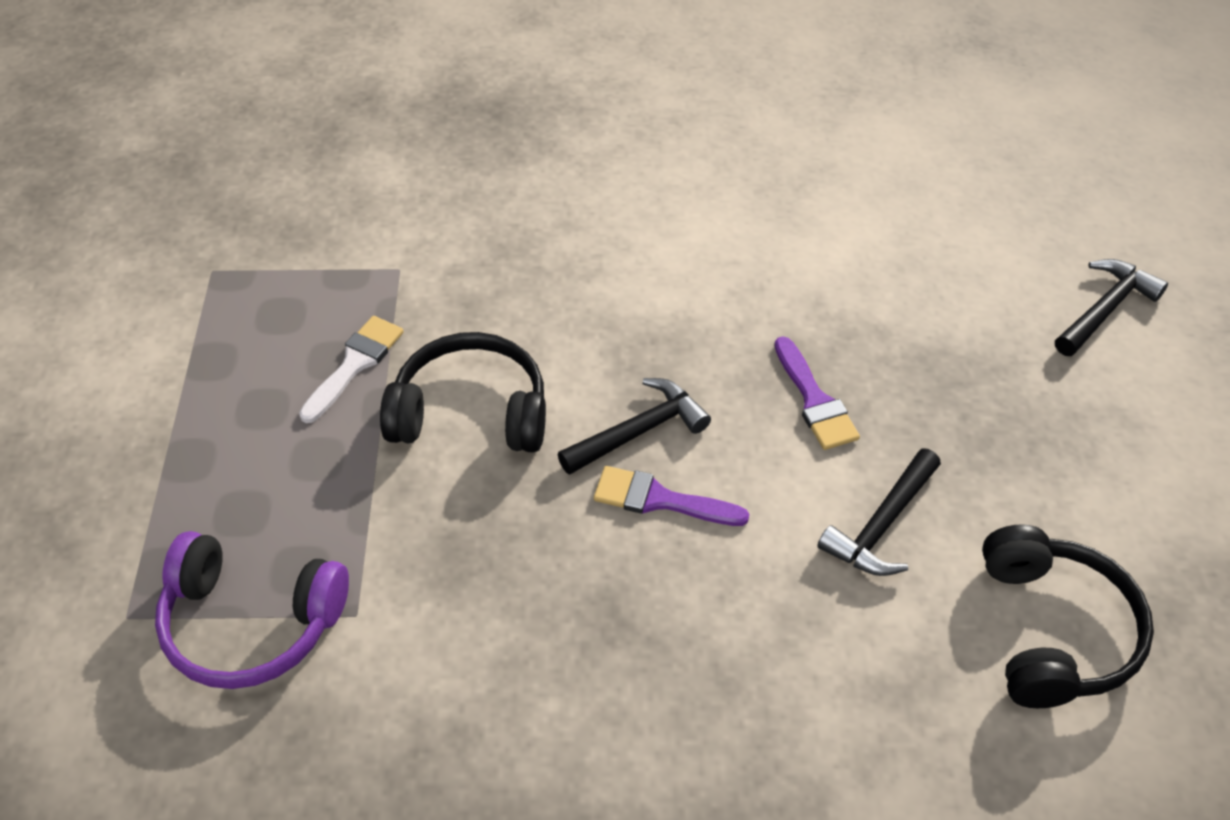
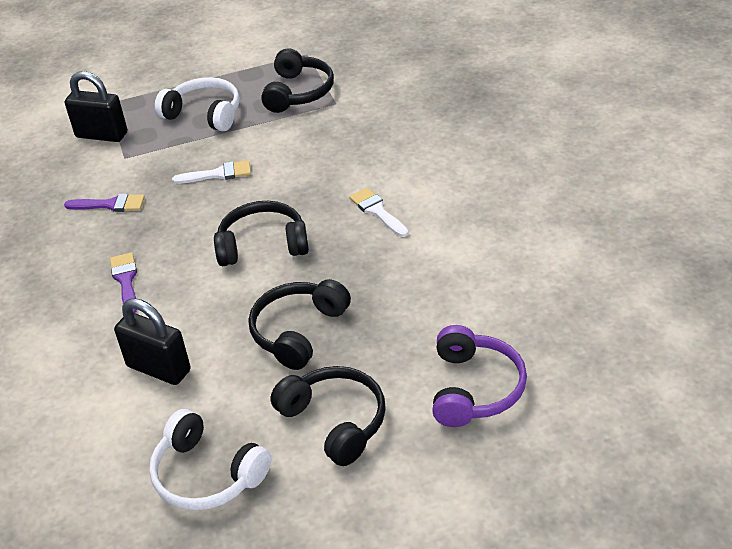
black hammer: [557,378,711,475] [817,448,941,576] [1055,259,1168,356] = 3 -> none = 0
black headphones: [380,332,546,452] [982,524,1154,708] = 2 -> [214,201,309,266] [249,279,351,370] [261,48,334,113] [270,366,386,466] = 4
black padlock: none = 0 -> [65,71,127,142] [114,298,191,385] = 2
white brush: [299,316,404,423] = 1 -> [172,160,251,184] [349,188,408,237] = 2
white headphones: none = 0 -> [149,409,271,510] [155,77,240,131] = 2

